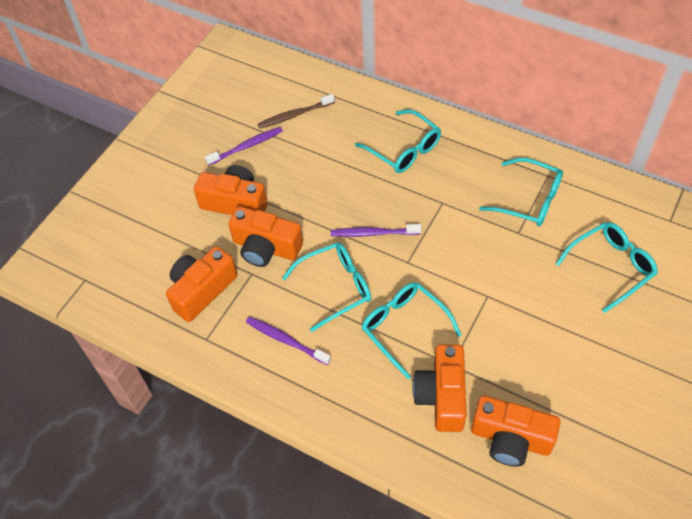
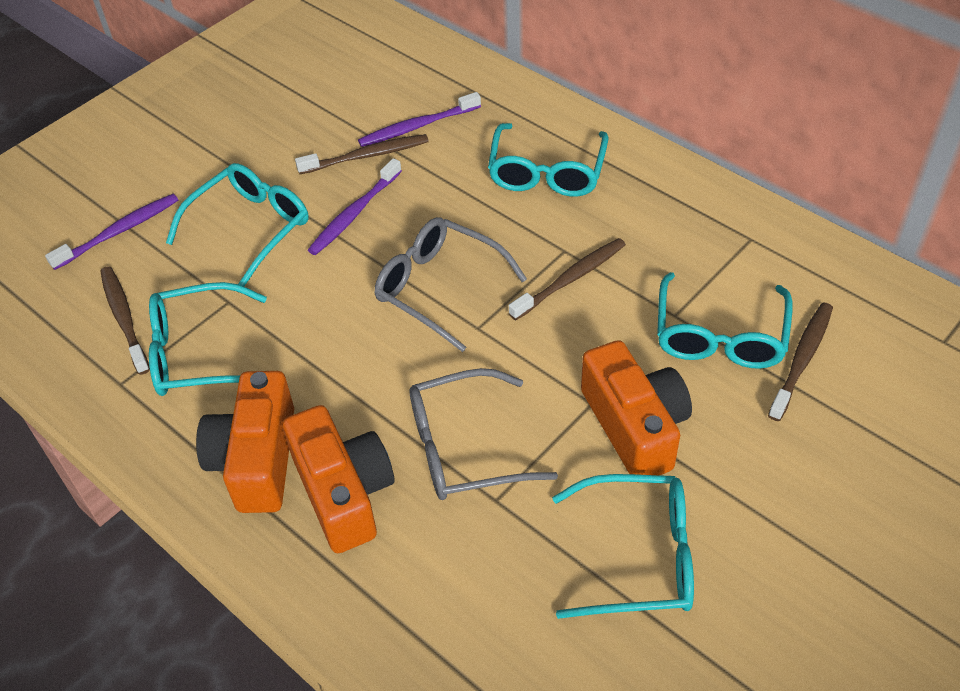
brown toothbrush: [258,94,335,129] = 1 -> [100,266,150,375] [295,134,429,174] [509,238,626,320] [768,303,833,421] = 4
grey glasses: none = 0 -> [374,217,527,352] [410,368,558,500] = 2
orange camera: [166,246,237,322] [194,165,267,215] [228,206,303,267] [413,344,467,432] [471,395,560,467] = 5 -> [196,371,294,513] [283,405,395,553] [581,340,692,475] = 3

